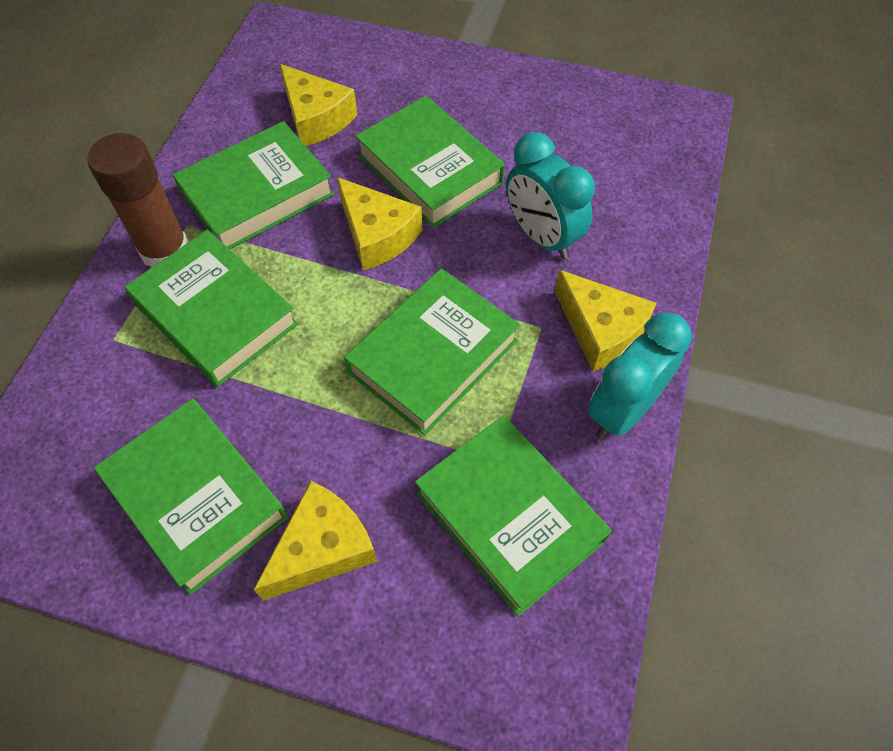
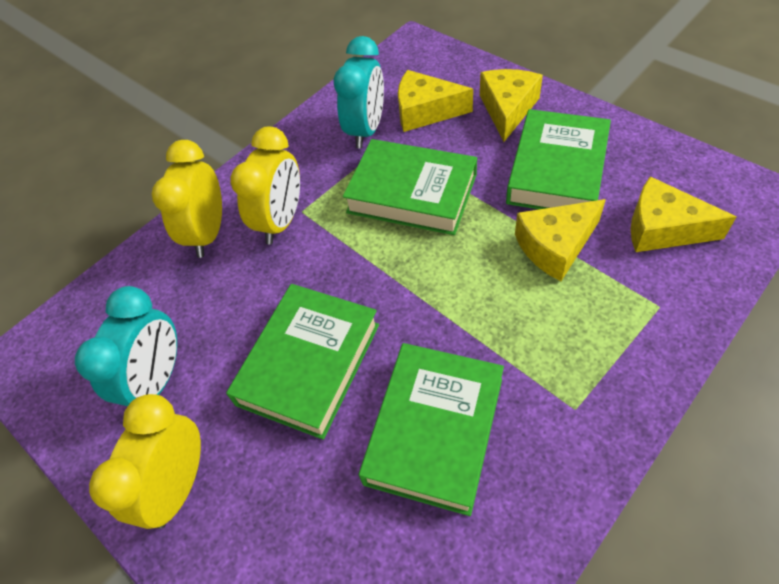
brown glue stick: [87,133,189,268] = 1 -> none = 0
green book: [94,399,288,595] [125,230,298,387] [173,121,334,249] [344,268,520,435] [355,96,505,228] [415,415,612,616] = 6 -> [226,284,379,440] [343,139,477,235] [359,343,504,516] [506,109,611,209] = 4
yellow clock: none = 0 -> [89,394,201,529] [151,140,222,258] [230,127,300,245] = 3

